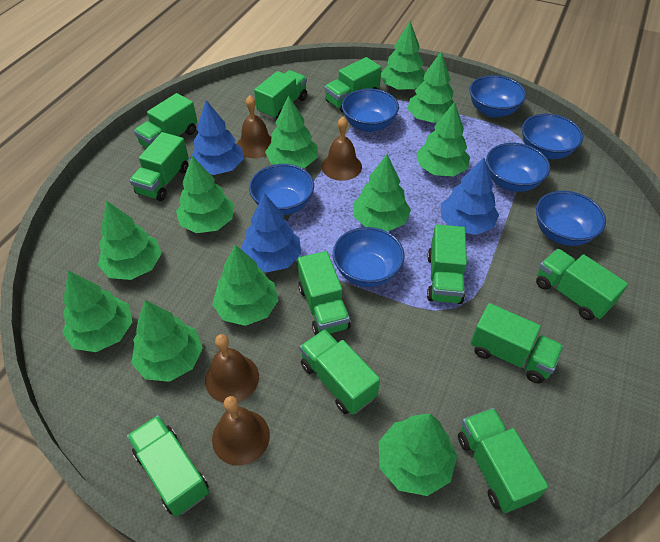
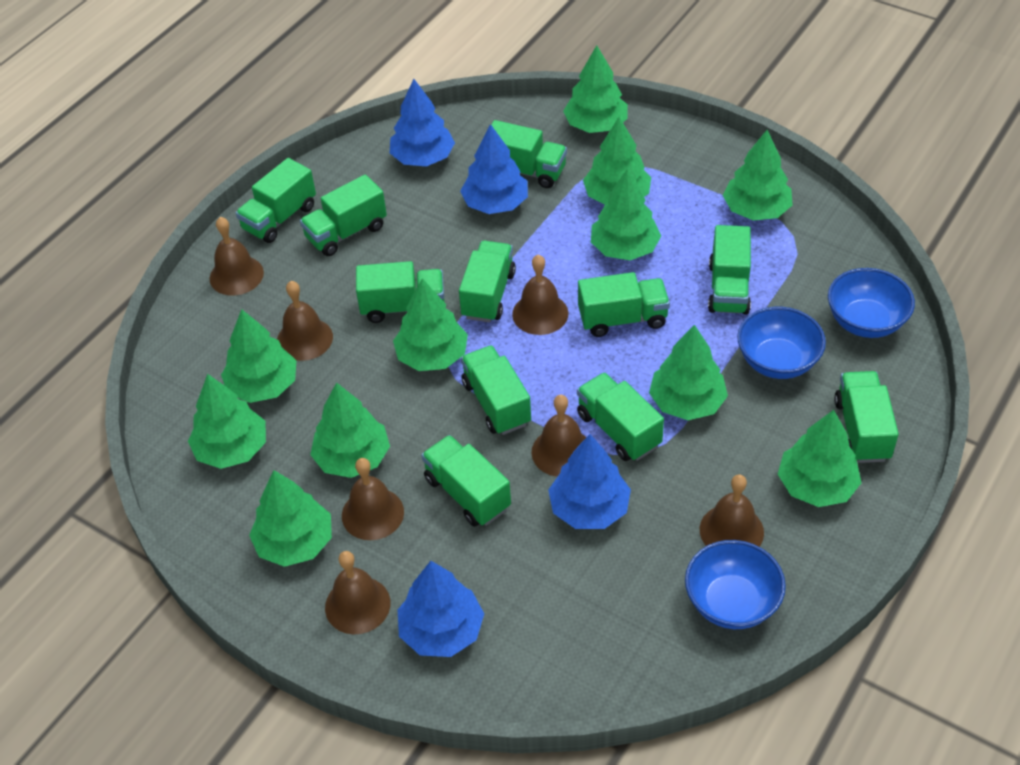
blue bowl: [249,164,314,215] [333,227,405,287] [342,88,399,132] [469,75,526,117] [486,143,550,192] [522,113,583,159] [536,191,606,246] = 7 -> [685,540,786,629] [737,307,826,379] [828,268,915,338] = 3
blue tree: [190,100,244,175] [241,193,301,272] [441,157,499,235] = 3 -> [390,79,455,166] [398,561,484,657] [460,124,528,214] [548,434,631,529] = 4
brown bell: [205,334,259,403] [212,396,270,466] [237,95,271,158] [322,117,362,181] = 4 -> [210,217,264,296] [277,281,333,361] [325,551,390,634] [342,458,404,540] [512,255,568,335] [531,395,586,477] [700,474,764,547] = 7

